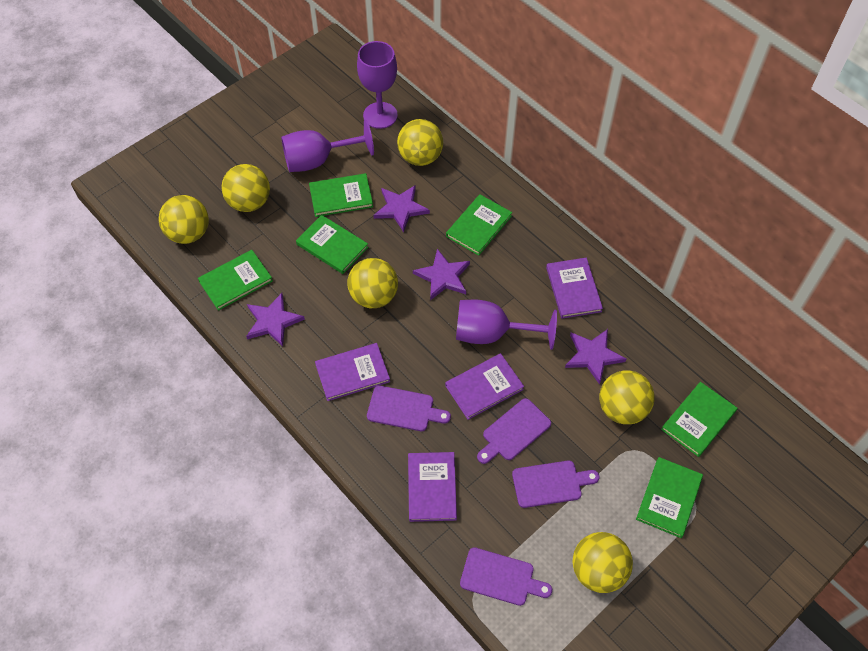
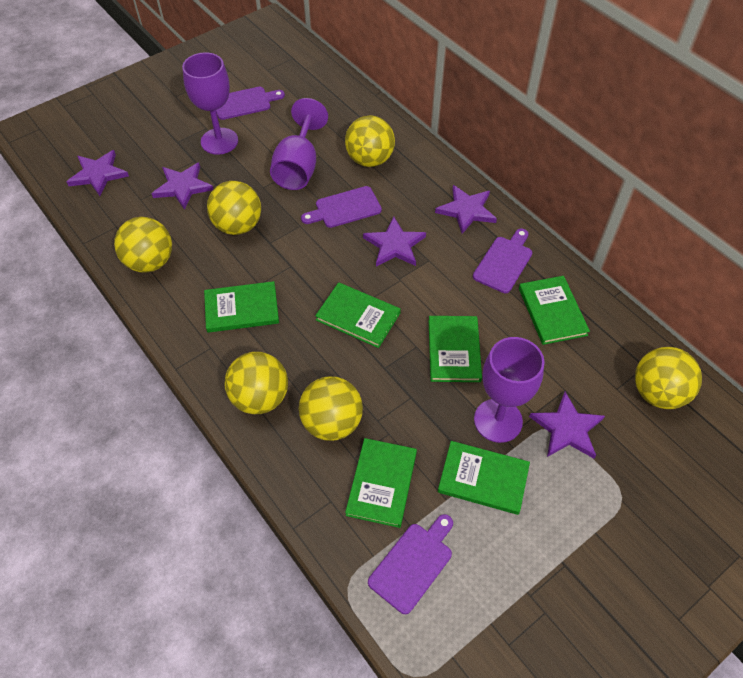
purple book: [315,343,390,401] [408,452,457,522] [445,353,524,420] [546,258,603,319] = 4 -> none = 0
purple star: [246,293,305,347] [373,185,430,232] [413,249,470,300] [565,329,626,385] = 4 -> [67,150,129,196] [151,163,213,210] [363,217,426,267] [435,185,497,234] [529,392,605,459] = 5

